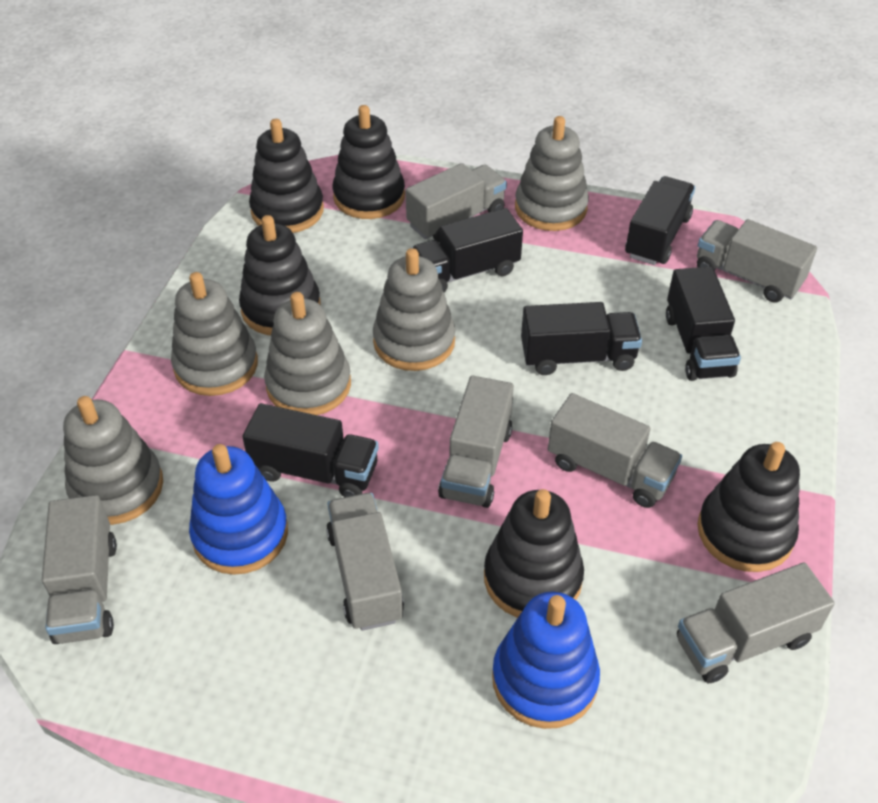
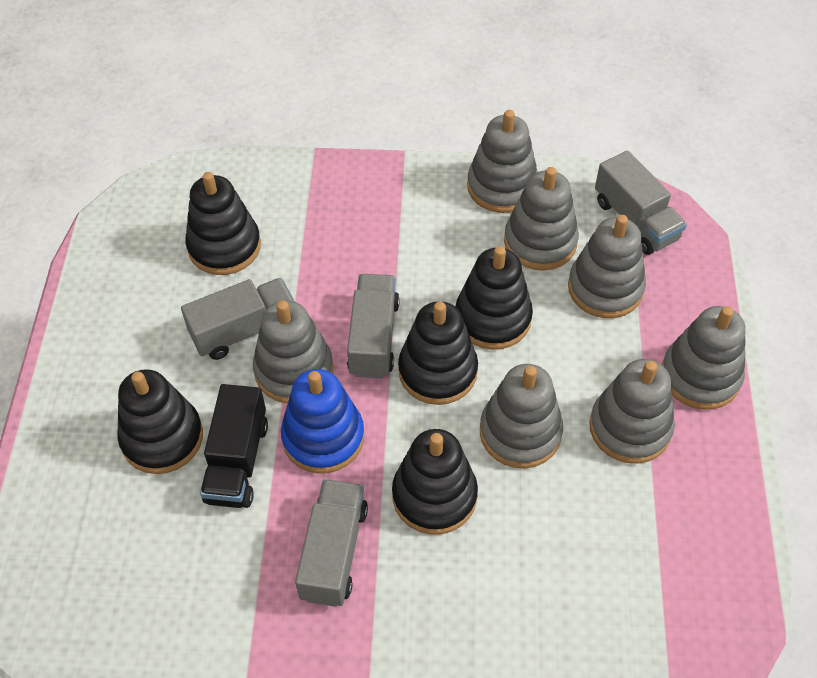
black truck: [243,403,379,497] [411,208,523,292] [521,302,642,375] [625,176,695,265] [666,266,741,381] = 5 -> [200,384,268,508] = 1
blue stacking toy: [189,444,288,575] [492,591,600,729] = 2 -> [281,369,364,473] = 1
grey stacking toy: [63,396,163,525] [171,272,258,396] [264,292,351,415] [373,248,455,371] [515,116,589,231] = 5 -> [253,300,333,403] [467,110,538,213] [480,364,563,468] [504,167,579,271] [568,215,646,318] [589,359,675,464] [662,306,746,410] = 7
grey truck: [42,495,117,644] [326,493,404,631] [406,163,507,242] [438,375,514,508] [548,393,682,508] [677,563,835,683] [697,219,817,303] = 7 -> [181,278,295,360] [295,479,368,607] [347,274,400,378] [595,150,687,255] = 4

